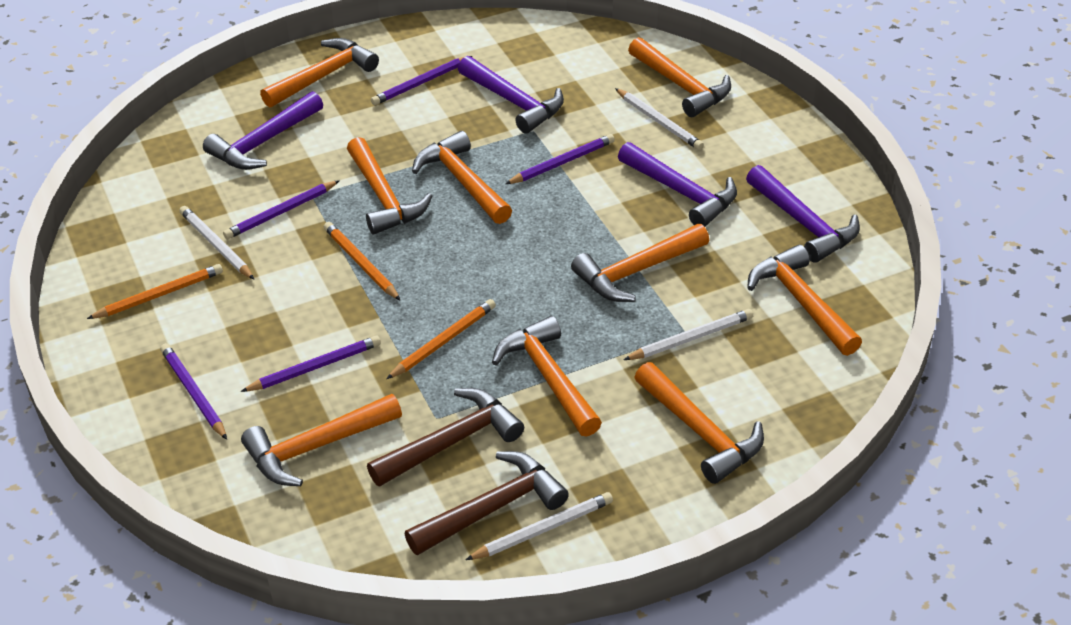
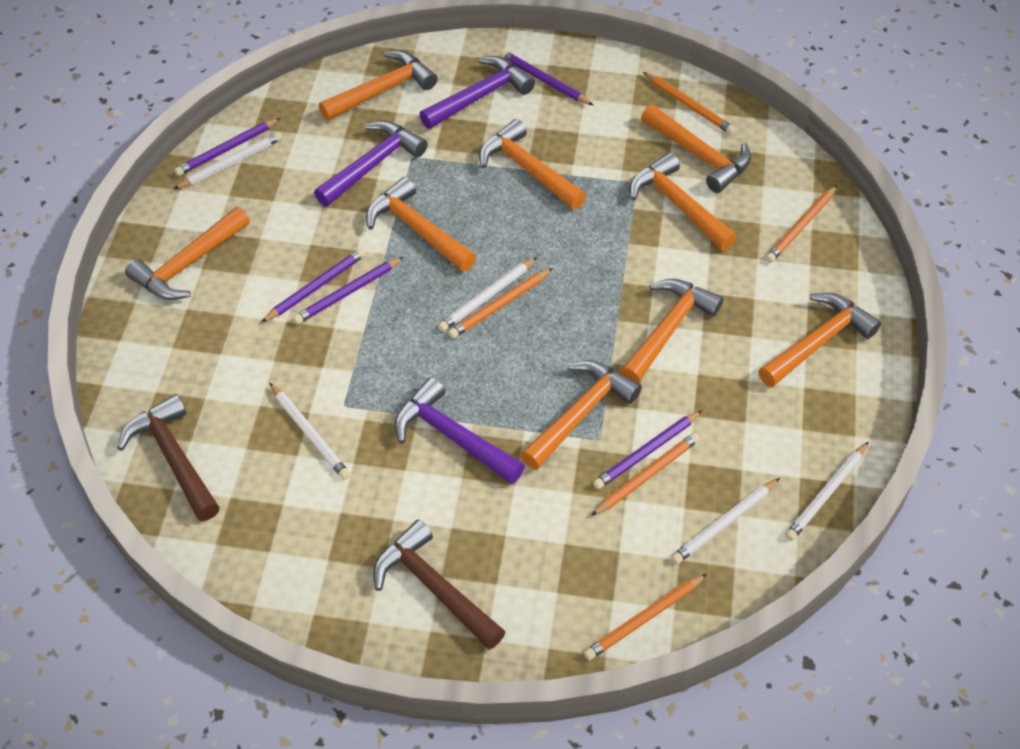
orange pencil: [87,264,223,319] [324,222,401,301] [387,299,496,379] = 3 -> [448,268,553,338] [583,574,707,660] [591,432,700,516] [643,72,735,134] [765,185,837,263] = 5
purple hammer: [203,91,323,170] [458,56,564,134] [618,142,737,227] [746,165,860,263] = 4 -> [314,121,428,206] [394,377,525,484] [419,56,535,129] = 3
white pencil: [180,206,254,279] [466,492,613,560] [615,88,704,150] [624,309,753,360] = 4 -> [174,132,282,189] [269,382,350,480] [438,257,537,332] [671,478,780,564] [785,441,869,541] = 5

